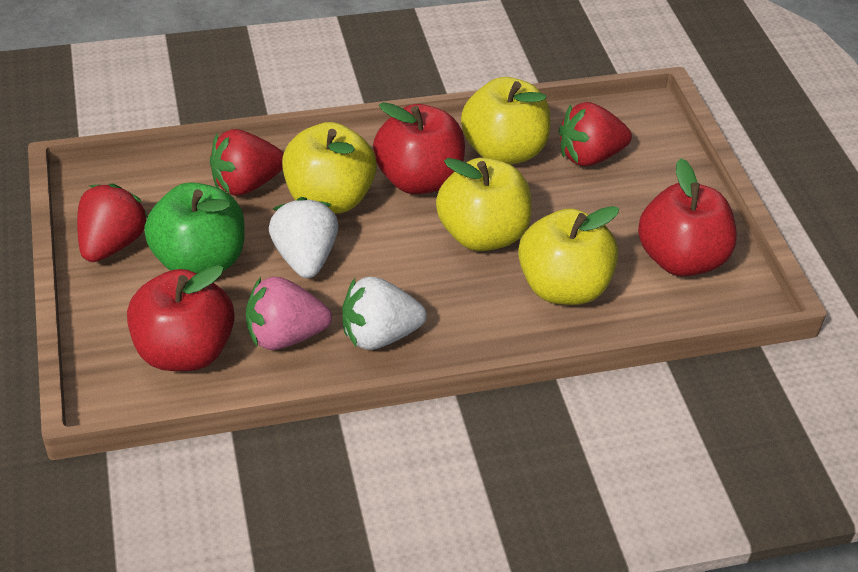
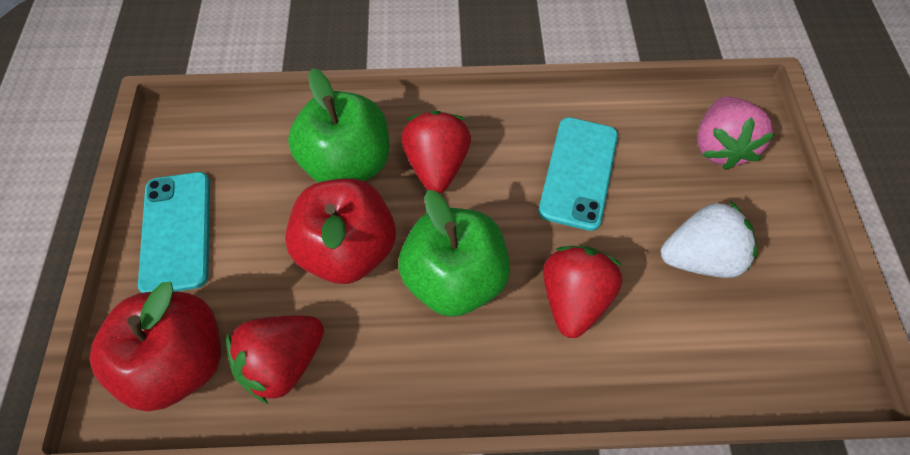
green apple: [144,182,245,274] = 1 -> [288,68,389,183] [398,190,510,317] = 2
red apple: [127,265,234,371] [373,102,465,194] [638,158,737,276] = 3 -> [89,282,221,412] [285,178,396,284] = 2
turquoise phone: none = 0 -> [138,172,210,293] [538,117,618,231] = 2
white strawberry: [269,197,338,278] [342,277,427,350] = 2 -> [661,201,758,278] = 1
yellow apple: [282,122,377,214] [436,158,532,251] [461,77,550,164] [518,206,619,305] = 4 -> none = 0

